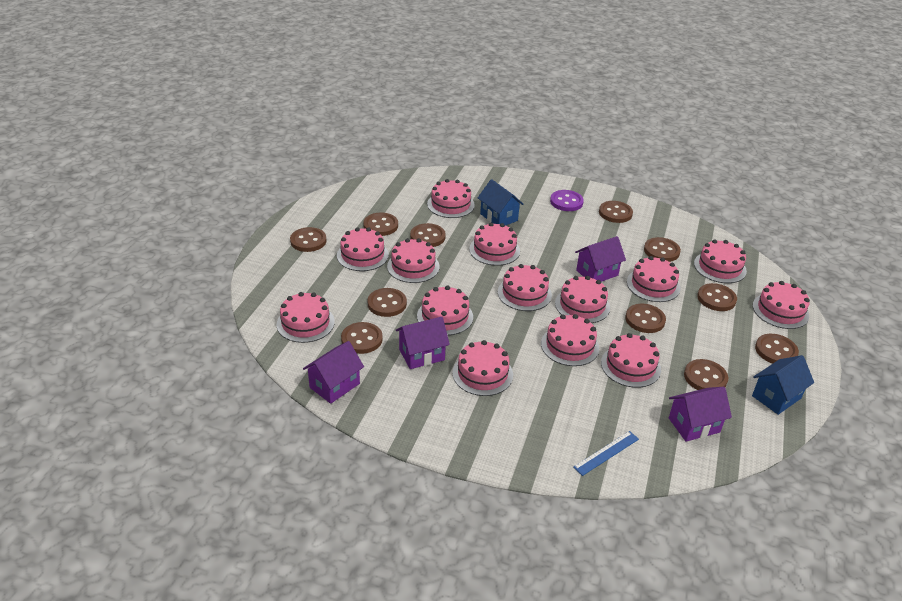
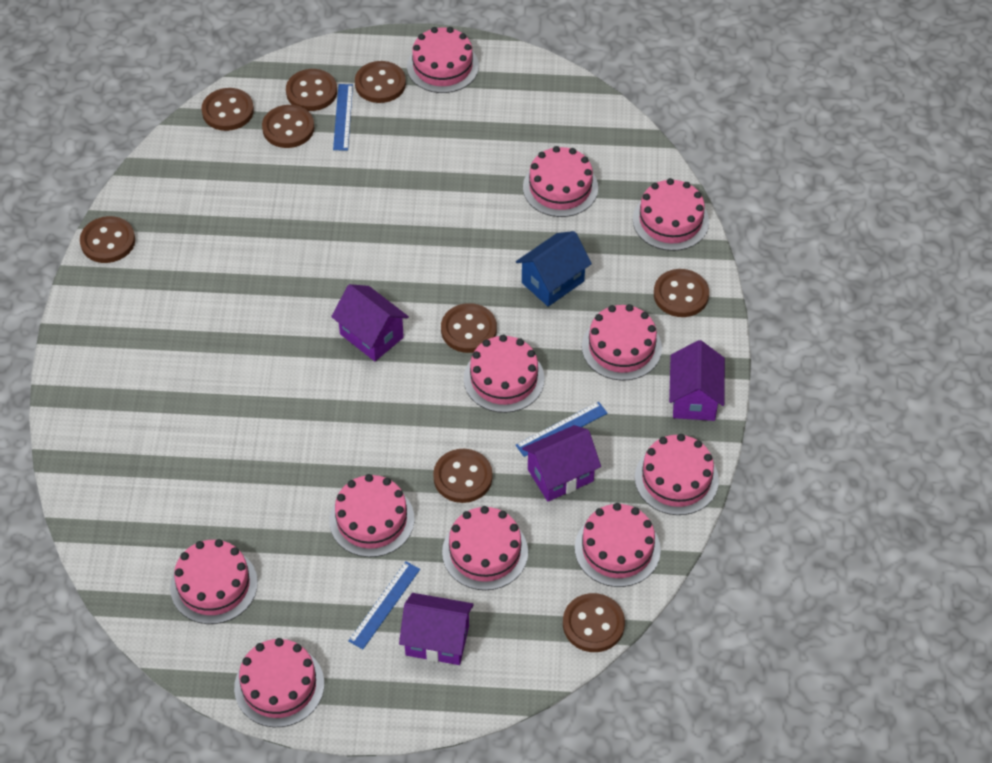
blue house: [478,179,524,226] [752,355,814,415] = 2 -> [516,231,592,306] = 1
blue ruler: [573,431,639,476] = 1 -> [333,84,353,150] [348,562,420,649] [516,402,608,457] = 3
brown button: [290,227,327,252] [341,322,383,354] [363,212,398,236] [368,288,407,317] [410,223,446,247] [599,201,633,223] [625,304,666,333] [644,237,681,262] [684,359,728,390] [697,283,737,311] [755,334,799,363] = 11 -> [80,216,135,263] [201,88,254,131] [262,105,315,148] [286,69,337,111] [355,61,406,103] [433,449,492,503] [441,303,497,353] [563,593,625,652] [654,269,709,317] = 9
pink cake: [277,292,335,343] [337,227,389,271] [387,238,440,283] [417,286,473,335] [427,179,475,218] [452,340,513,396] [469,222,520,266] [498,264,552,311] [541,314,599,366] [555,276,610,323] [601,333,661,388] [627,256,680,302] [694,239,747,283] [753,281,810,329] = 14 -> [170,539,258,624] [234,638,324,727] [329,474,415,557] [407,27,479,93] [442,506,528,590] [464,335,545,413] [523,146,598,217] [575,503,661,587] [582,304,662,381] [633,178,709,251] [635,434,719,515] = 11
purple button: [550,190,584,211] = 1 -> none = 0

